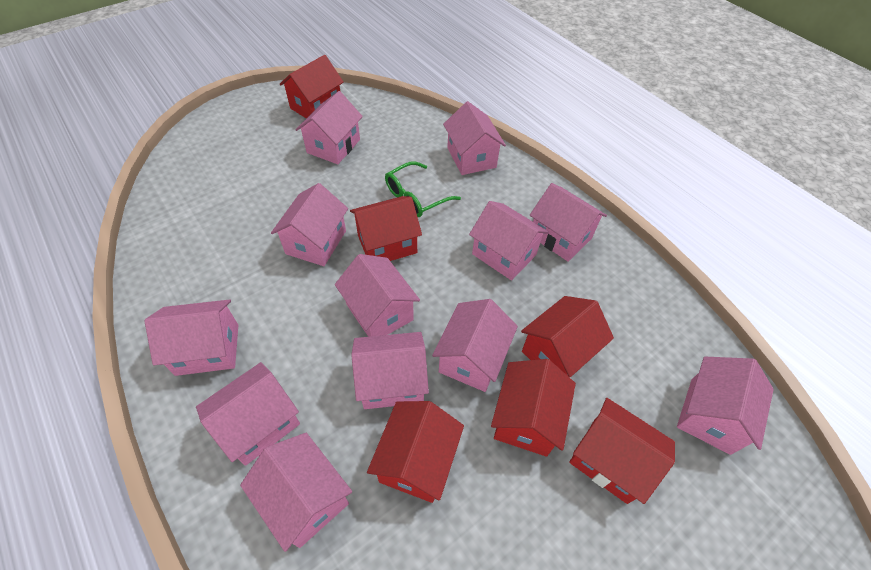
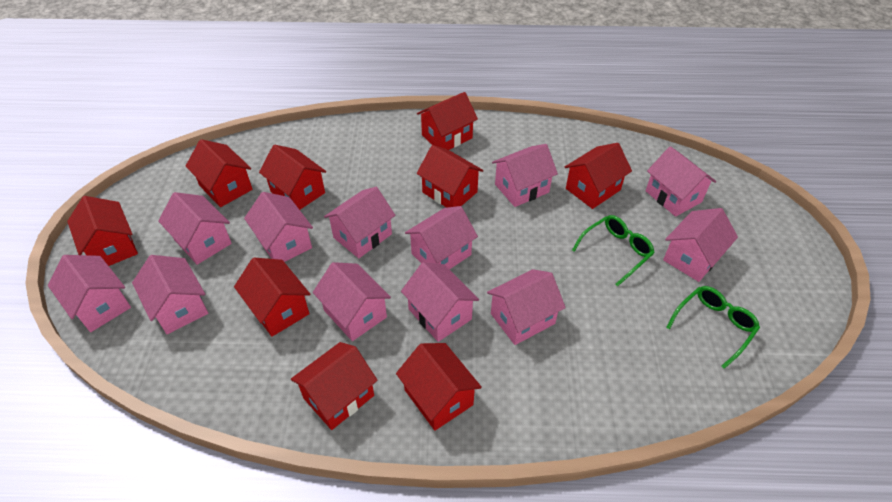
green glasses: [385,161,461,217] = 1 -> [572,215,655,287] [666,286,760,369] = 2
red house: [280,55,344,118] [350,196,422,261] [367,401,464,503] [491,359,576,457] [521,296,614,377] [569,398,675,504] = 6 -> [67,196,138,266] [186,139,252,207] [234,258,310,337] [259,145,326,210] [291,342,378,430] [396,343,482,431] [417,92,478,150] [417,145,484,208] [565,143,632,209] = 9

